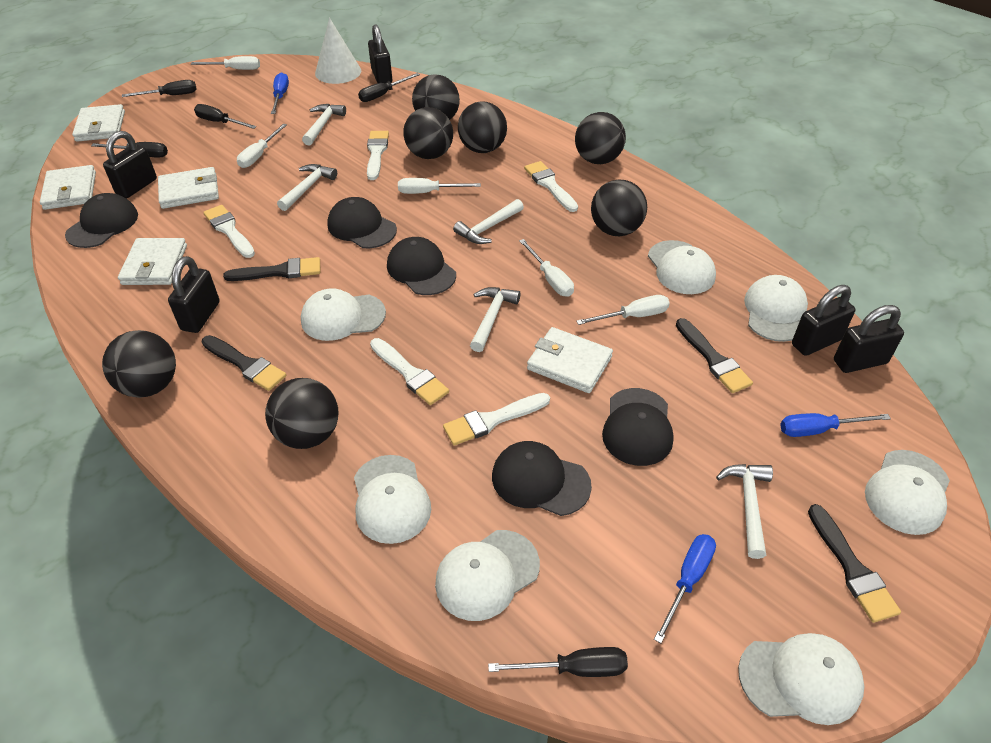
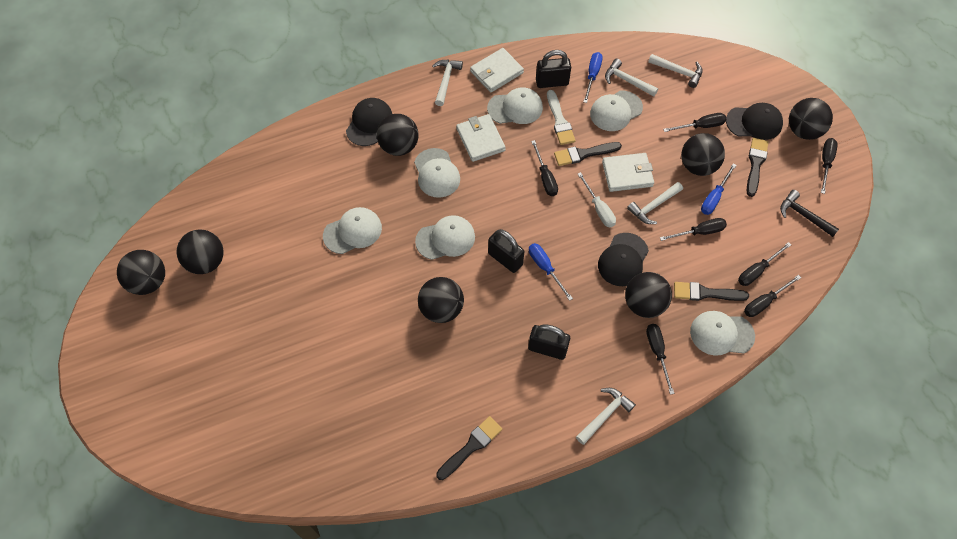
black cap: [65,193,138,248] [327,197,397,248] [387,237,456,295] [492,441,592,516] [602,388,674,466] = 5 -> [346,98,392,146] [598,233,649,286] [726,103,783,140] = 3
black hammer: none = 0 -> [780,190,839,237] = 1
black padlock: [103,131,157,198] [168,256,220,333] [368,25,392,83] [792,285,856,356] [834,305,904,373] = 5 -> [488,229,524,273] [528,325,570,360] [536,50,571,88] = 3
black screwdriver: [91,142,168,158] [122,80,197,97] [194,104,257,129] [358,73,420,102] [488,647,628,677] = 5 -> [531,140,558,196] [646,324,675,395] [660,218,727,241] [663,113,726,132] [738,242,791,286] [744,275,801,317] [821,138,838,194] = 7
white brush: [203,205,255,258] [367,131,389,180] [370,338,449,405] [443,393,550,446] [524,161,578,212] = 5 -> [547,90,575,145] = 1
white cap: [301,288,386,341] [354,455,431,544] [435,530,540,621] [648,240,716,294] [738,633,865,725] [744,275,808,342] [865,450,950,535] = 7 -> [323,207,382,254] [414,148,460,198] [415,215,475,260] [487,88,543,124] [590,91,643,131] [690,311,755,356] = 6
white cone: [315,18,361,84] = 1 -> none = 0
white screwdriver: [191,56,260,70] [237,124,287,168] [398,178,481,194] [519,239,574,297] [576,295,670,325] = 5 -> [578,172,616,227] = 1
white wallet: [40,165,96,210] [72,104,125,142] [118,238,187,285] [158,167,219,209] [527,327,613,393] = 5 -> [456,114,506,162] [470,48,524,92] [602,153,654,192] = 3

